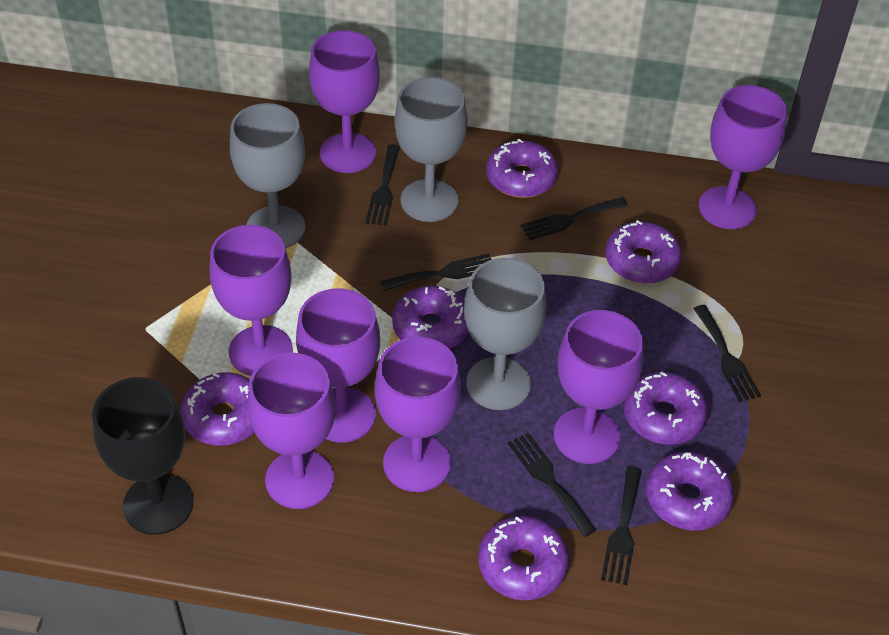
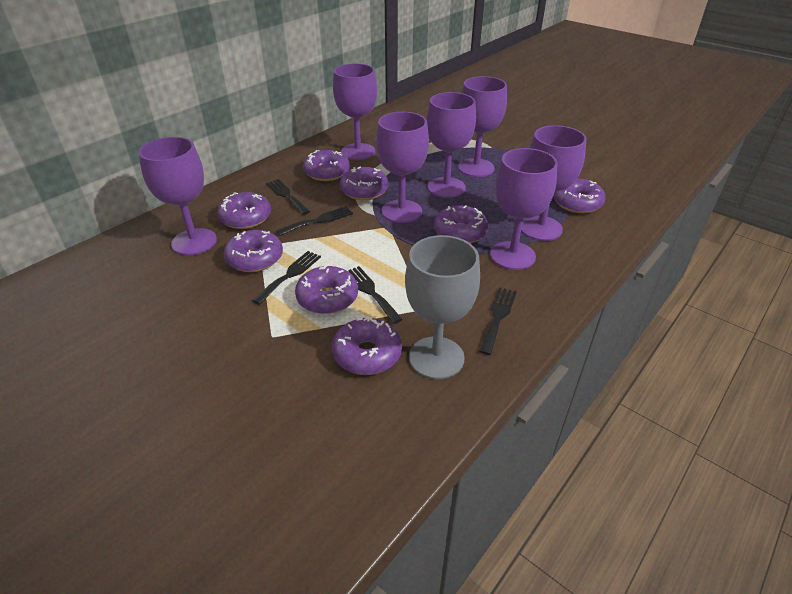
black fork: [366,145,400,226] [380,254,492,291] [508,433,597,537] [520,197,628,240] [601,467,642,585] [693,305,761,402] = 6 -> [252,251,321,305] [266,179,310,215] [276,206,353,236] [349,266,403,324] [479,287,517,355] = 5
black goblet: [92,377,194,535] = 1 -> none = 0
grey goblet: [230,103,305,248] [395,77,468,222] [464,258,546,410] = 3 -> [405,235,480,379] = 1
purple donut: [181,372,254,446] [392,286,469,349] [478,516,569,600] [486,139,558,197] [605,220,682,284] [624,371,708,445] [646,452,734,531] = 7 -> [217,192,271,229] [224,230,283,272] [295,265,358,314] [303,150,350,181] [332,317,402,375] [340,167,388,200] [434,205,488,243] [553,178,605,213] = 8

